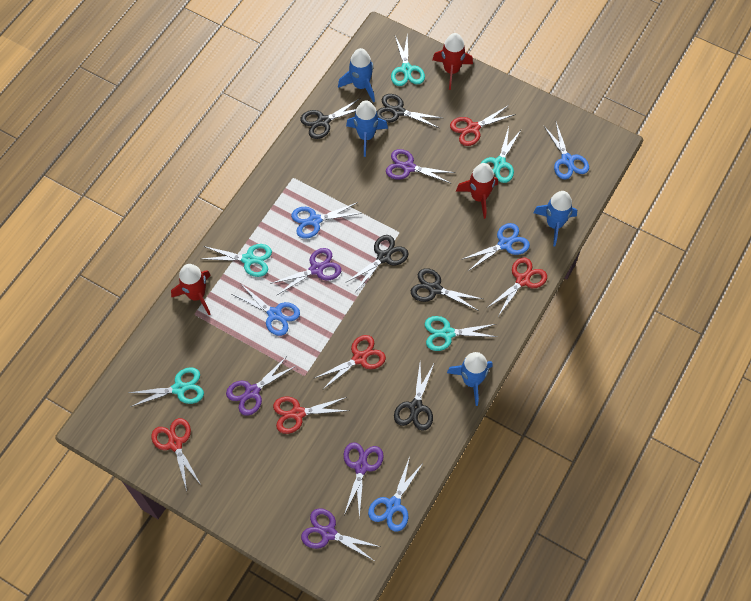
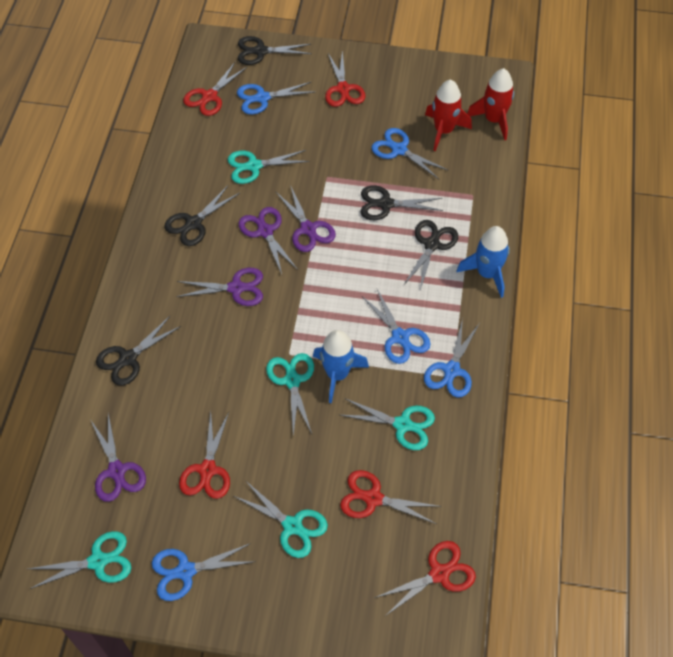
blue rocket: [338,48,375,102] [346,100,388,157] [447,352,493,406] [533,191,577,246] = 4 -> [313,330,369,403] [457,226,510,298] = 2
purple scissors: [226,356,296,415] [270,248,341,295] [301,508,380,561] [344,442,384,518] [386,149,455,184] = 5 -> [90,414,146,502] [176,268,263,306] [239,207,298,274] [276,185,336,252] = 4
red rocket: [171,264,211,315] [433,33,473,90] [456,163,498,219] = 3 -> [425,79,472,151] [467,68,514,140] = 2

